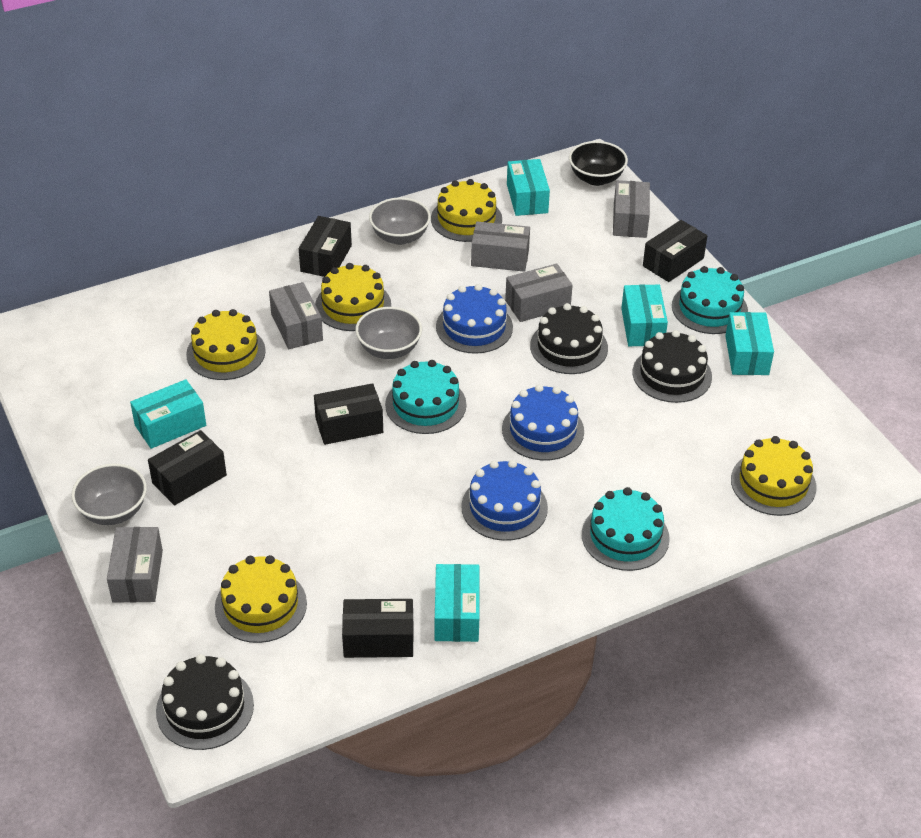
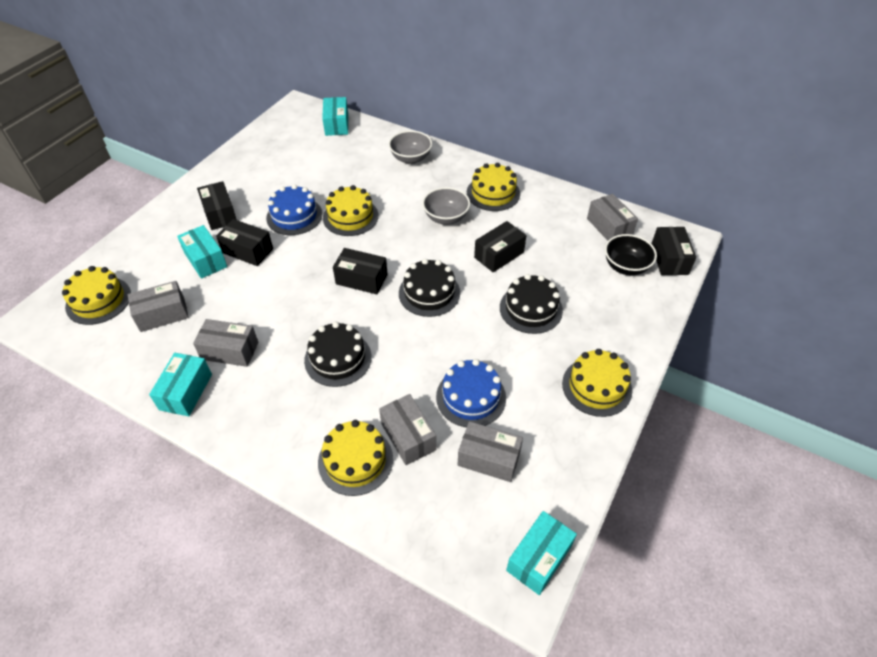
blue cake: [436,284,513,354] [461,460,548,541] [502,384,584,460] = 3 -> [266,184,322,235] [436,359,506,427] = 2
grey bowl: [72,463,147,525] [355,307,422,359] [369,197,431,245] = 3 -> [389,130,432,164] [422,187,470,225] = 2
turquoise box: [130,379,206,449] [435,564,479,642] [507,159,550,216] [621,285,668,346] [725,312,774,375] = 5 -> [149,353,212,416] [177,225,227,279] [322,97,348,136] [506,511,577,595] = 4
turquoise cake: [385,360,466,434] [582,487,670,571] [672,266,748,334] = 3 -> none = 0

